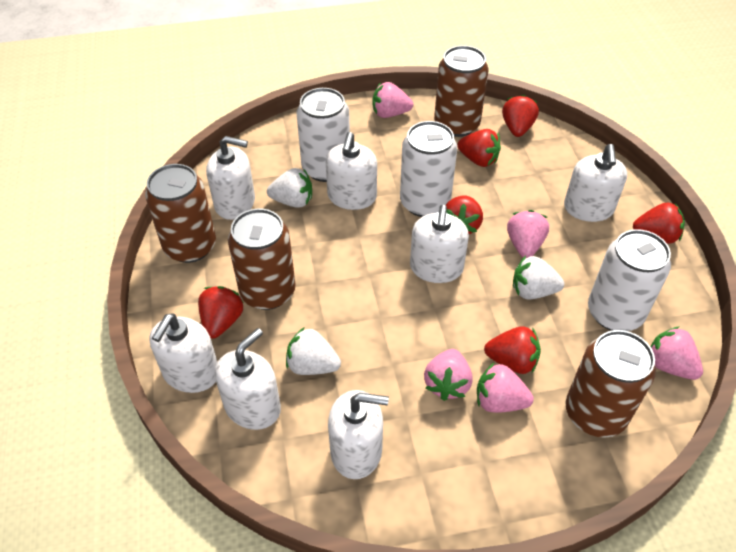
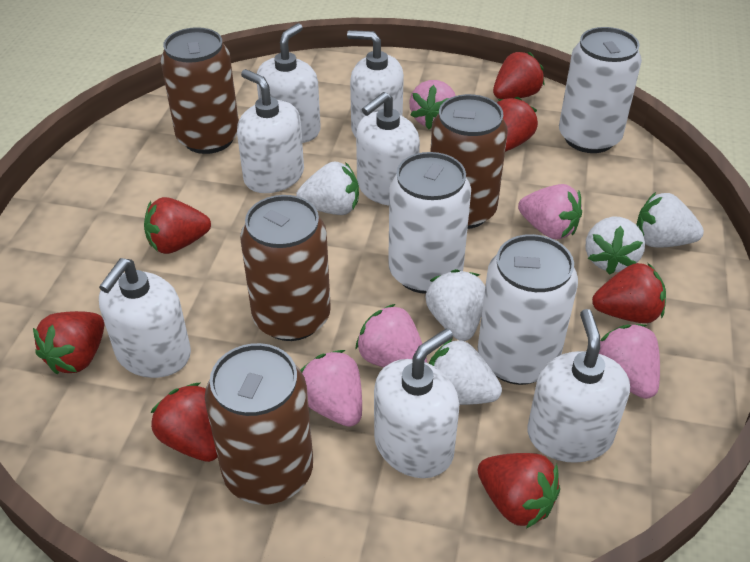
red strawberry: [198,286,243,339] [446,196,483,234] [457,129,501,167] [484,326,541,374] [502,95,539,137] [633,203,685,244] = 6 -> [33,311,104,374] [144,197,211,254] [151,383,217,462] [478,453,560,529] [493,52,545,99] [497,97,538,152] [592,263,666,323] = 7
white strawberry: [267,168,312,208] [286,327,341,375] [513,256,564,299] = 3 -> [296,161,359,215] [425,269,485,341] [429,338,502,405] [586,217,645,275] [637,192,704,248] = 5

